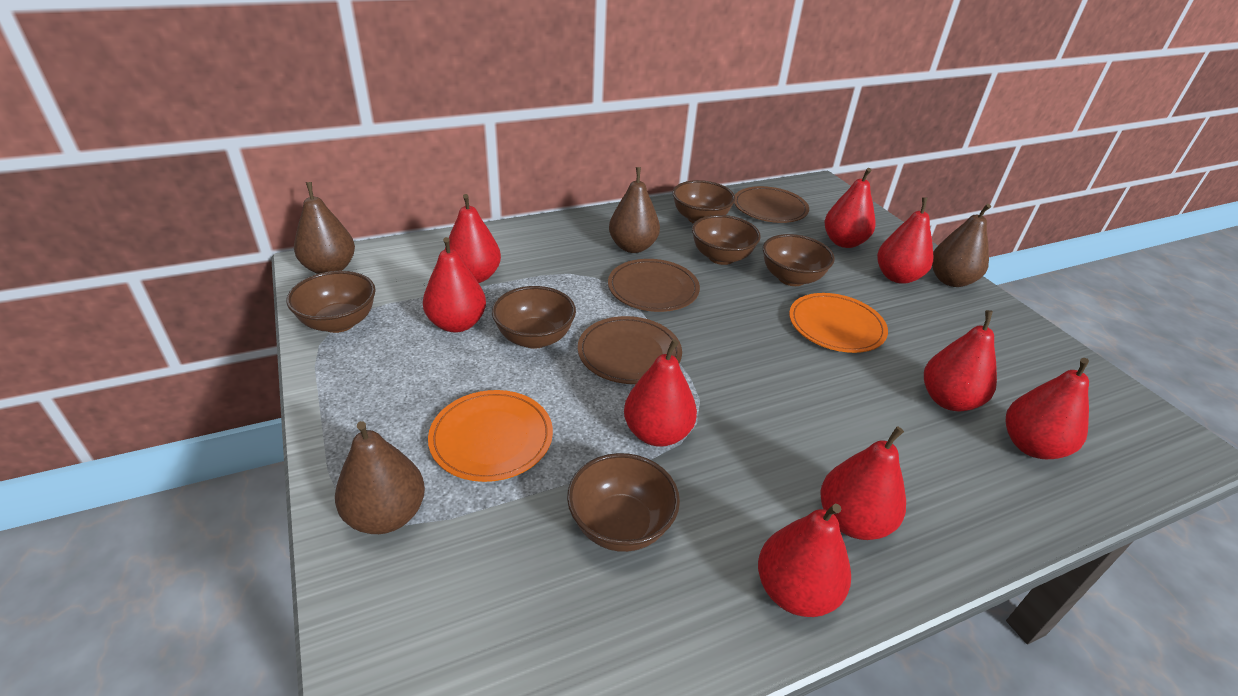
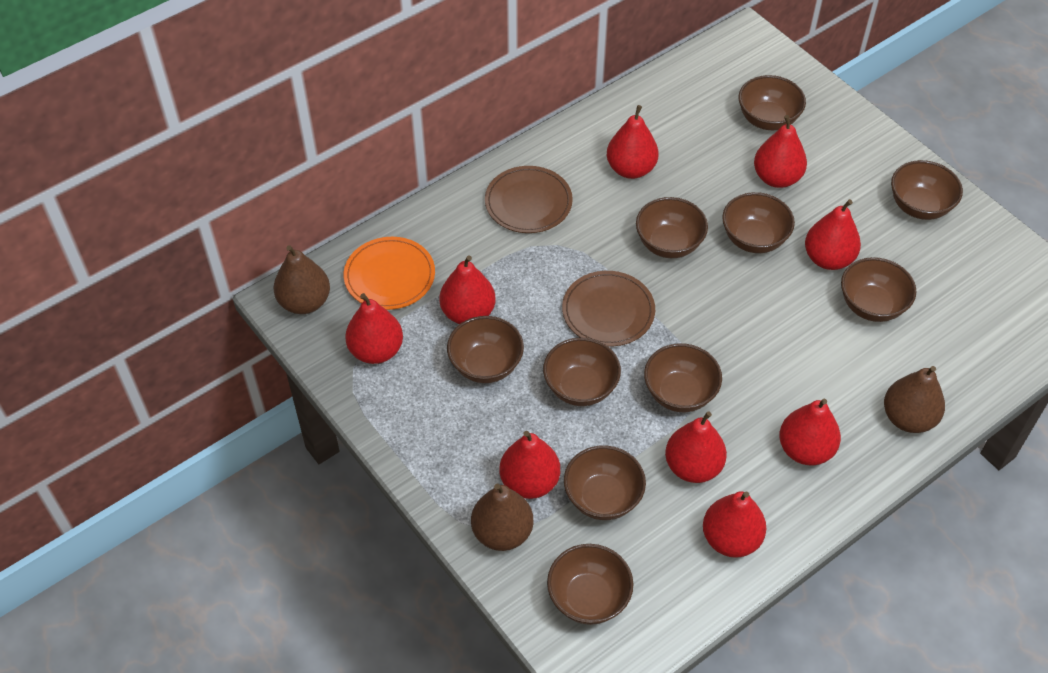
brown bowl: [287,271,376,333] [492,286,576,349] [567,453,680,552] [672,180,735,224] [692,215,761,265] [763,234,835,286] = 6 -> [447,316,524,383] [543,338,621,406] [547,544,633,625] [564,445,646,520] [636,197,708,258] [644,343,722,412] [722,192,795,253] [739,75,806,130] [841,257,916,322] [891,160,963,220] = 10
brown pear: [294,182,355,274] [335,421,425,534] [609,167,660,253] [932,204,991,287] = 4 -> [273,245,330,314] [471,483,534,551] [884,366,945,433] = 3
brown plate: [578,316,682,384] [608,259,700,312] [734,186,809,223] = 3 -> [485,166,573,233] [562,271,655,346] = 2
orange plate: [428,390,553,482] [789,293,888,353] = 2 -> [344,237,435,310] = 1

